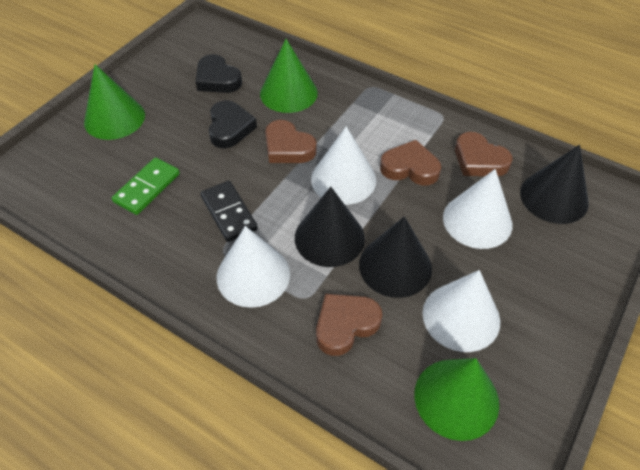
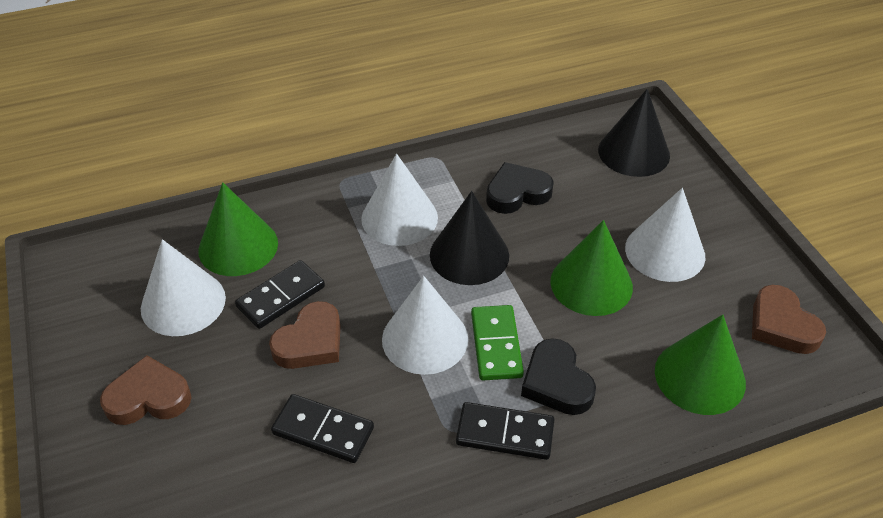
black cone: [295,187,365,267] [359,216,432,298] [520,145,589,224] = 3 -> [430,191,509,285] [598,89,670,177] = 2
black domino: [200,181,258,242] = 1 -> [235,260,325,329] [271,394,374,463] [456,402,555,460] = 3
brown heart: [265,120,317,163] [316,294,382,356] [380,140,441,185] [455,132,512,176] = 4 -> [100,355,192,425] [269,301,340,369] [752,285,826,354] = 3

